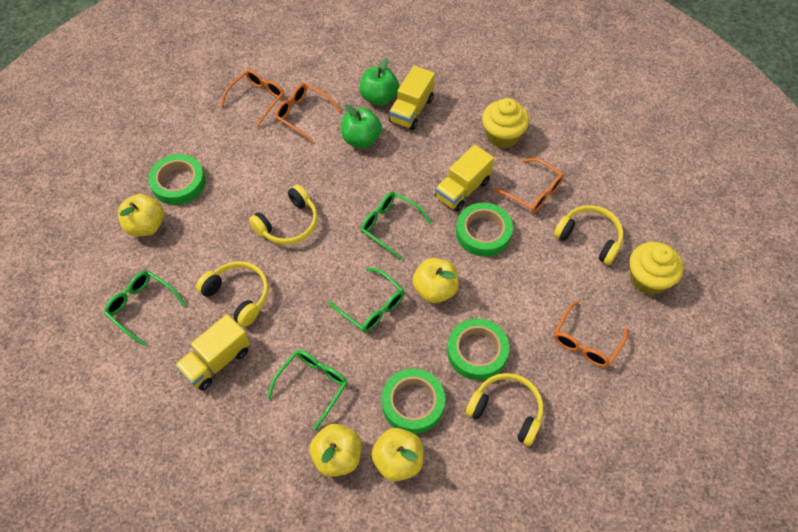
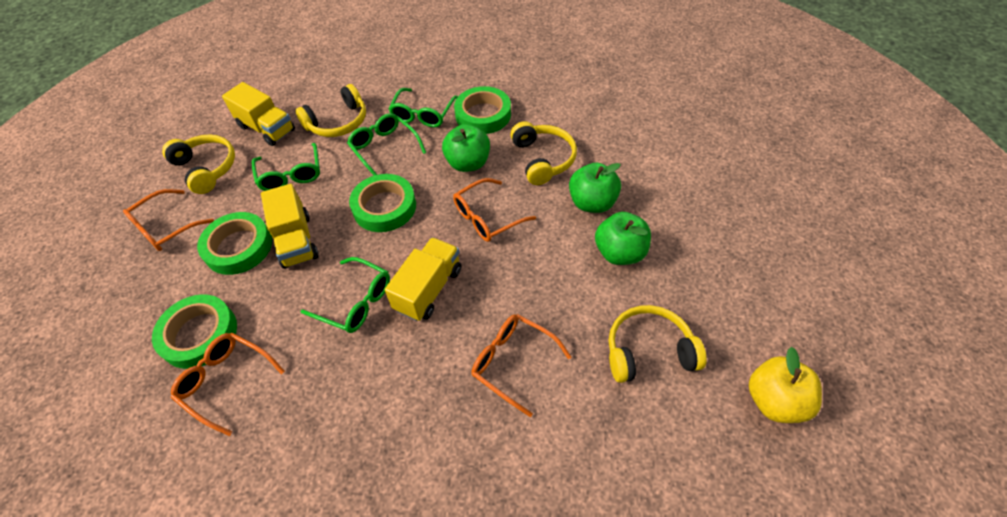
green apple: [341,104,382,148] [360,58,399,105] = 2 -> [442,124,490,172] [569,163,621,213] [595,212,651,265] = 3
yellow apple: [118,194,164,236] [310,424,362,477] [371,428,424,481] [413,258,459,303] = 4 -> [749,347,822,423] = 1
yellow cupcake: [482,98,529,148] [630,242,683,295] = 2 -> none = 0

